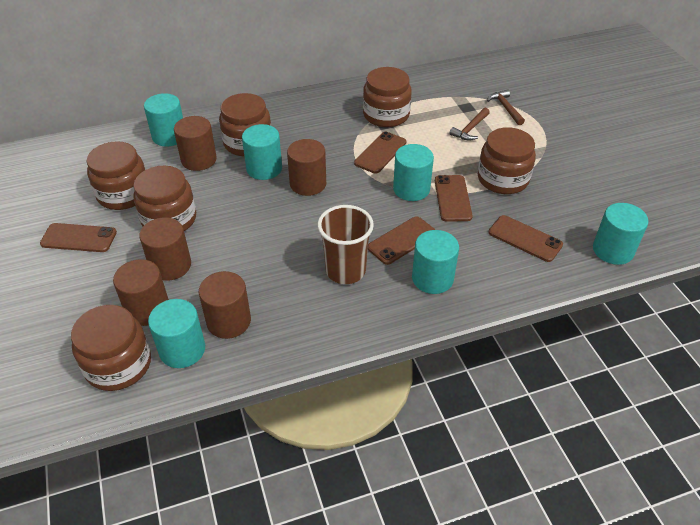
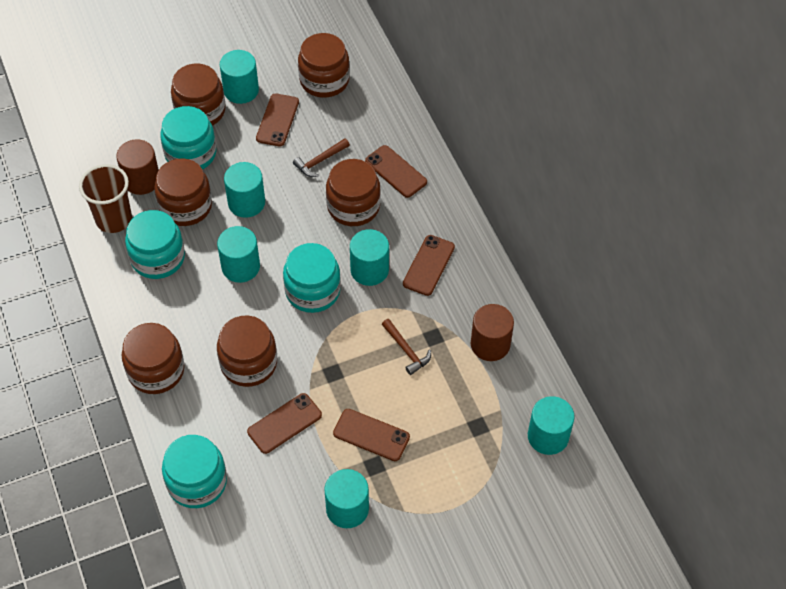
brown cylinder: [113,259,169,326] [139,217,191,281] [174,116,217,171] [199,271,251,339] [287,139,326,196] = 5 -> [116,139,159,195] [471,304,514,361] = 2
turquoise jar: none = 0 -> [125,210,185,279] [160,106,217,169] [162,435,227,508] [283,243,341,313] = 4

